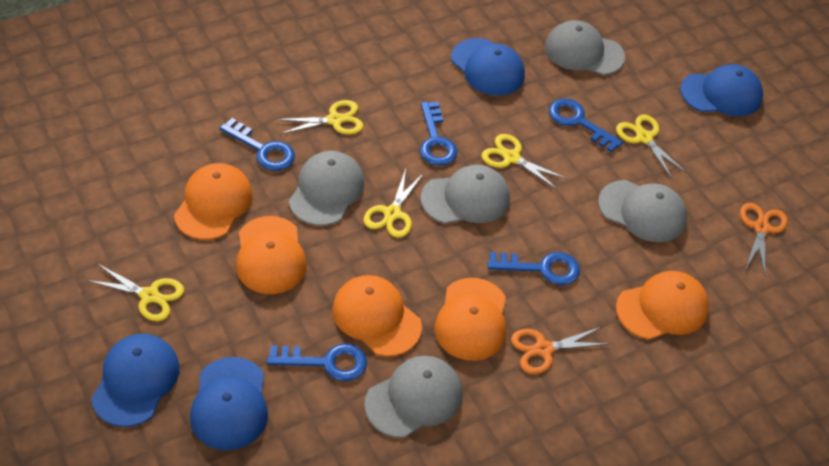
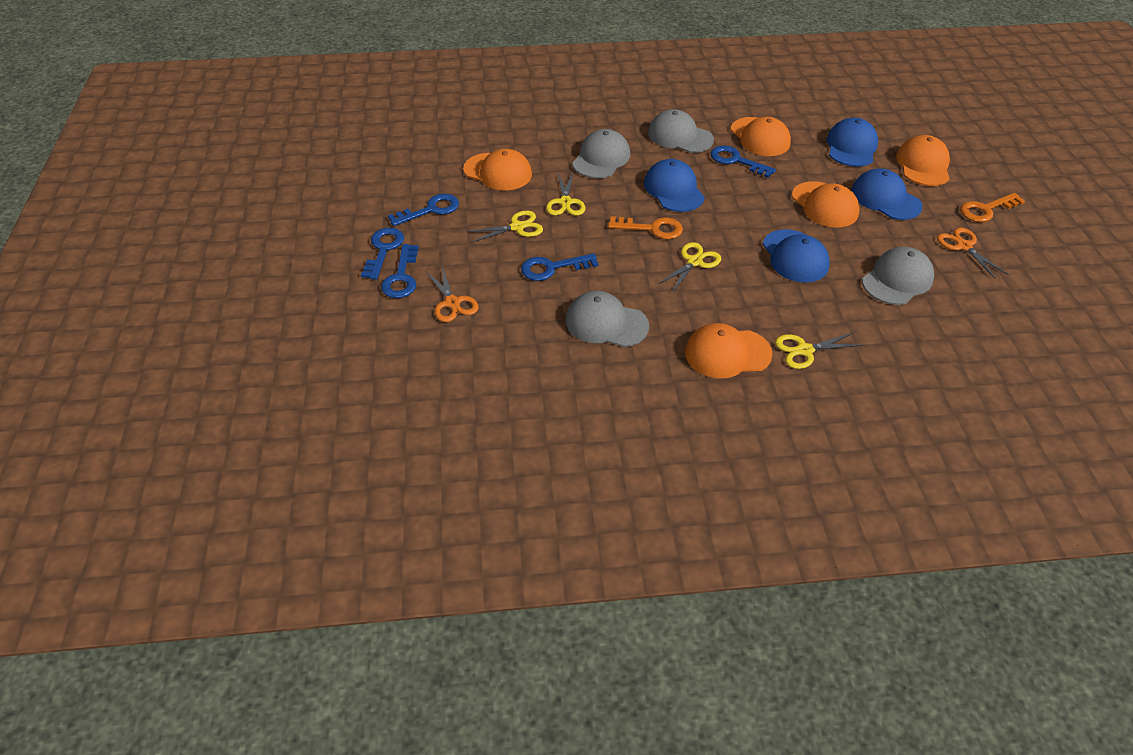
grey cap: [289,151,364,226] [364,356,462,438] [420,165,510,224] [545,20,625,75] [598,180,687,242] = 5 -> [565,291,649,347] [572,129,630,178] [648,109,714,153] [862,247,934,305] = 4
orange key: none = 0 -> [608,216,683,239] [960,193,1025,222] = 2
yellow scissors: [86,264,184,321] [276,100,364,135] [363,169,424,238] [481,134,567,190] [616,115,687,179] = 5 -> [466,211,543,243] [546,173,585,215] [657,242,721,293] [775,332,863,369] = 4

